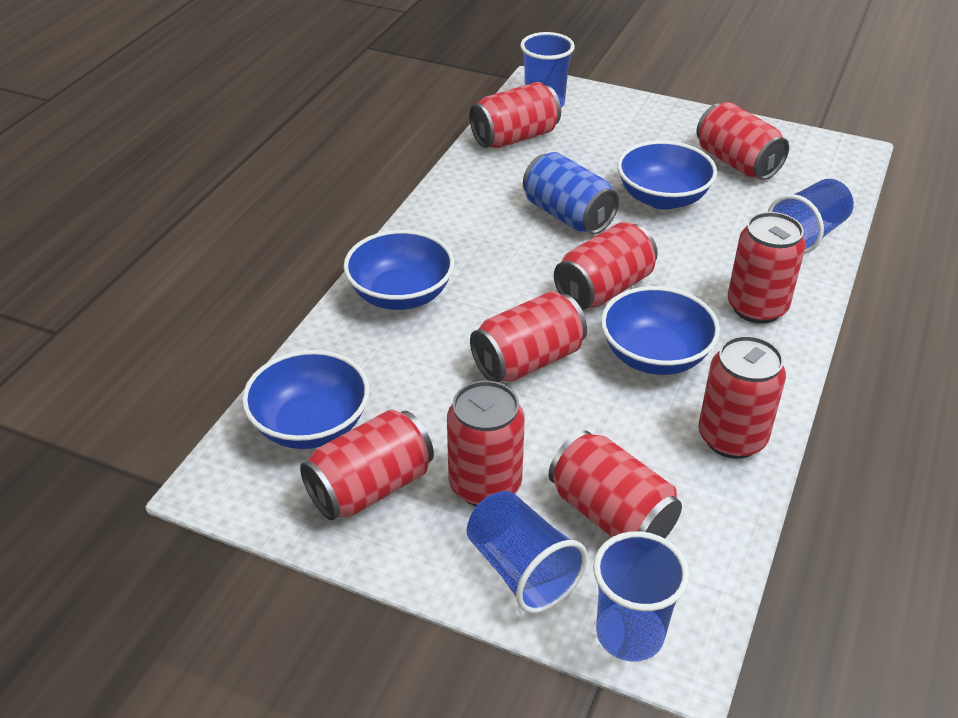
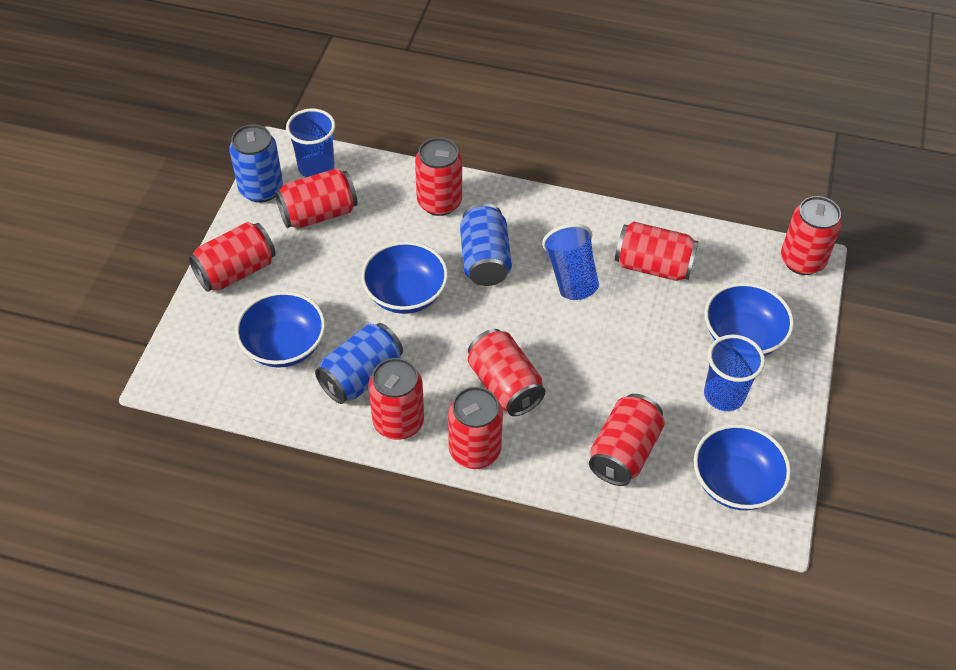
blue can: [523,152,619,234] = 1 -> [229,124,283,203] [315,323,403,404] [460,203,512,286] = 3
blue cup: [467,491,588,613] [520,32,575,108] [593,531,689,661] [768,179,854,254] = 4 -> [286,109,335,177] [542,224,599,300] [704,335,765,411] = 3

